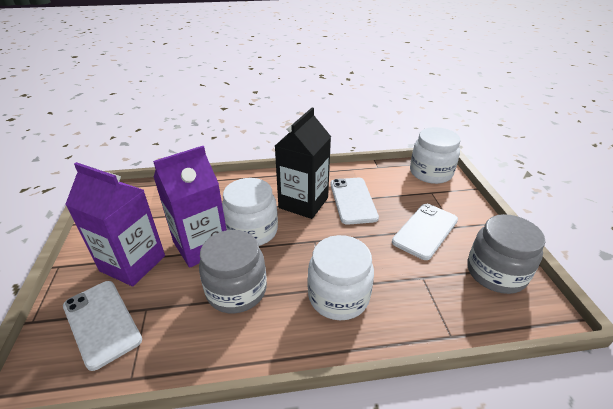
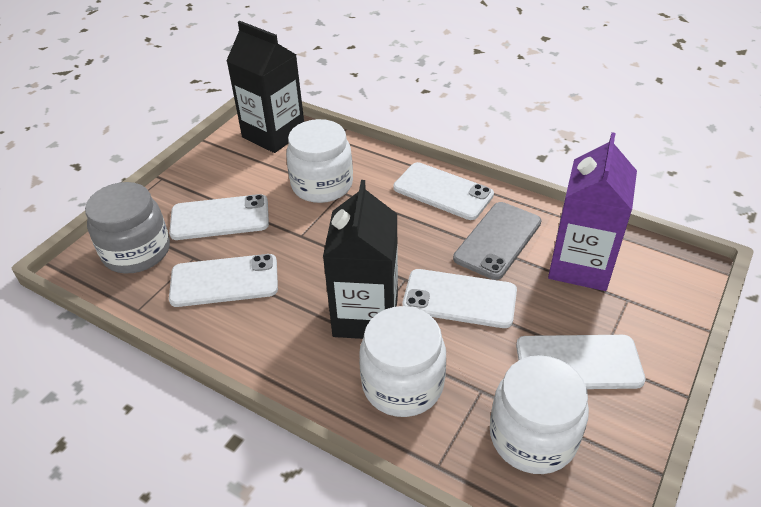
black carton: [275,108,331,219] = 1 -> [226,21,304,153] [323,180,398,339] = 2
grey jar: [199,230,267,313] [467,214,545,294] = 2 -> [85,182,170,274] = 1
grey phone: none = 0 -> [453,202,541,280] = 1
purple carton: [65,162,165,286] [153,146,227,268] = 2 -> [548,132,637,291] = 1
white phone: [63,281,142,371] [331,178,379,225] [392,204,458,260] = 3 -> [169,194,269,240] [169,254,278,307] [393,162,494,220] [402,269,517,328] [516,335,646,389] = 5

